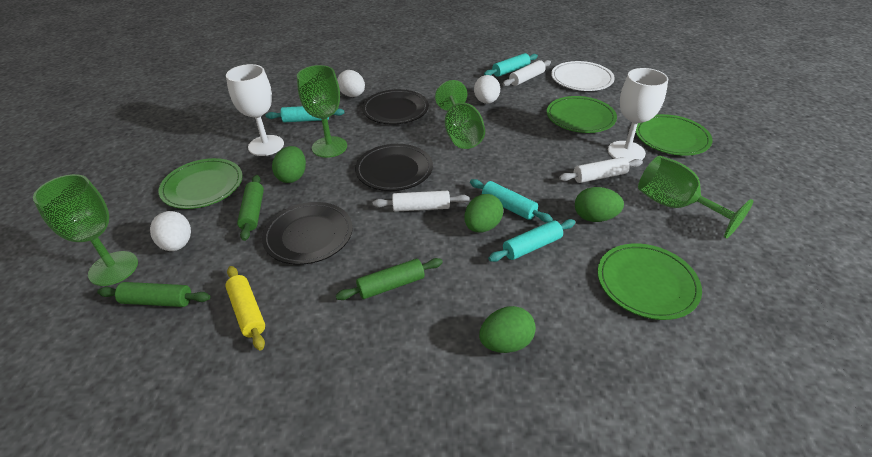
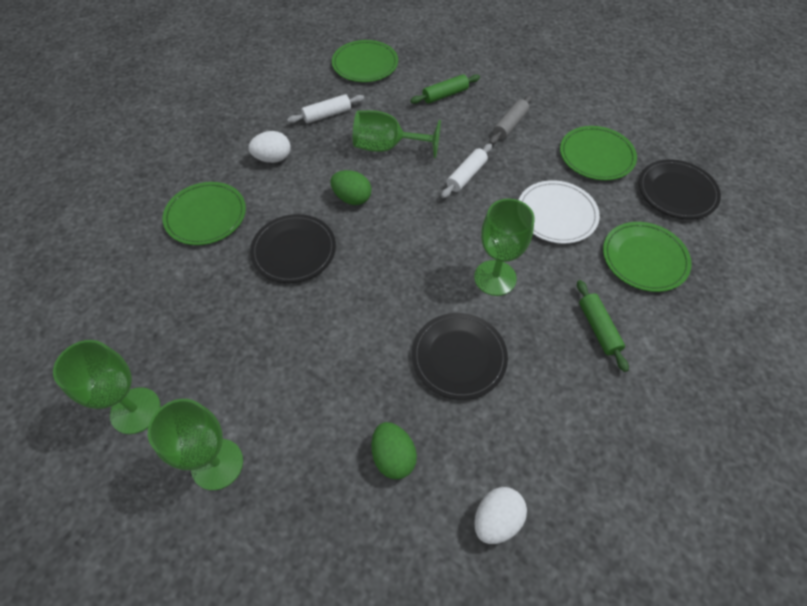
green egg: [272,146,306,183] [464,194,503,232] [479,306,536,353] [575,187,624,222] = 4 -> [331,170,371,205] [372,422,417,479] = 2
green rolling pin: [97,282,210,307] [237,175,264,241] [336,258,443,300] = 3 -> [410,74,480,104] [577,280,629,372] = 2
grey rolling pin: none = 0 -> [489,95,532,144] = 1
turquoise rolling pin: [265,106,344,122] [470,179,553,223] [484,53,538,77] [488,219,575,262] = 4 -> none = 0
white egg: [150,211,191,251] [337,70,365,97] [474,75,500,104] = 3 -> [248,131,290,163] [474,487,527,544] = 2
white goblet: [226,64,284,156] [608,68,668,162] = 2 -> none = 0
white rolling pin: [373,191,469,212] [503,60,551,86] [559,157,643,183] = 3 -> [287,94,364,123] [441,143,492,198] = 2
yellow rolling pin: [225,266,265,351] = 1 -> none = 0

